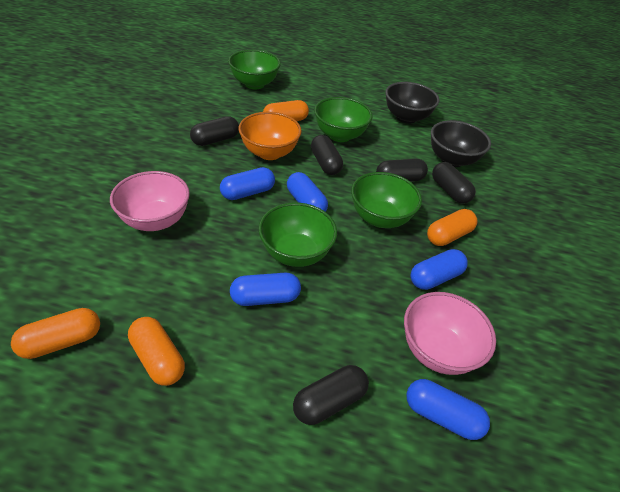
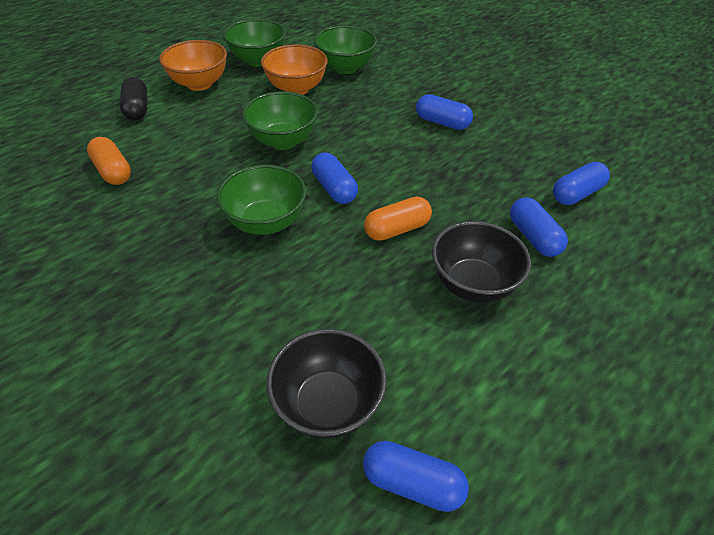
black capsule: [190,116,239,146] [293,365,369,425] [311,135,343,175] [376,159,428,182] [432,162,476,204] = 5 -> [120,77,147,120] = 1
orange bowl: [239,112,302,160] = 1 -> [159,40,227,91] [261,44,328,95] = 2
orange capsule: [11,308,100,359] [128,317,185,386] [263,100,309,121] [427,209,478,246] = 4 -> [87,137,131,185] [364,197,432,241] = 2
pink bowl: [110,171,190,231] [404,292,496,375] = 2 -> none = 0

